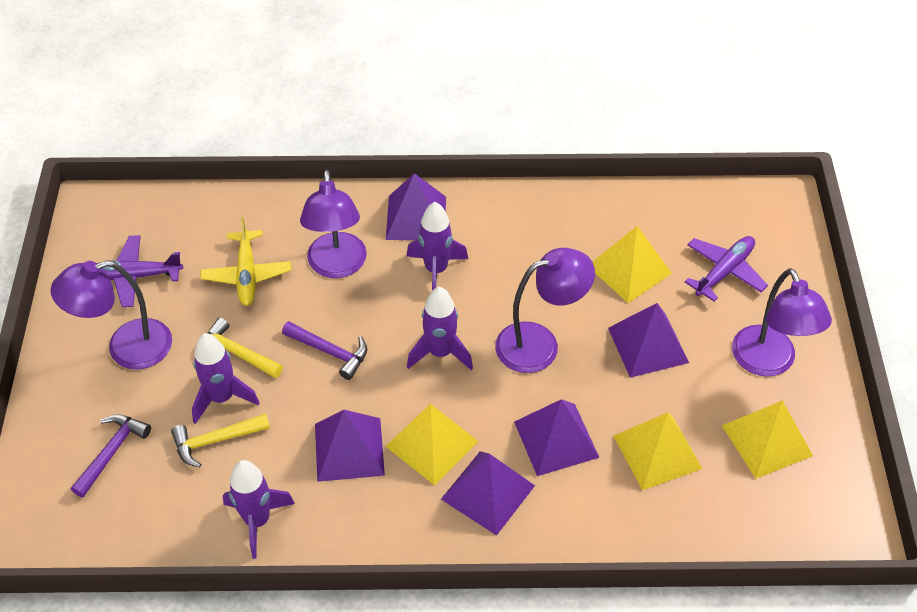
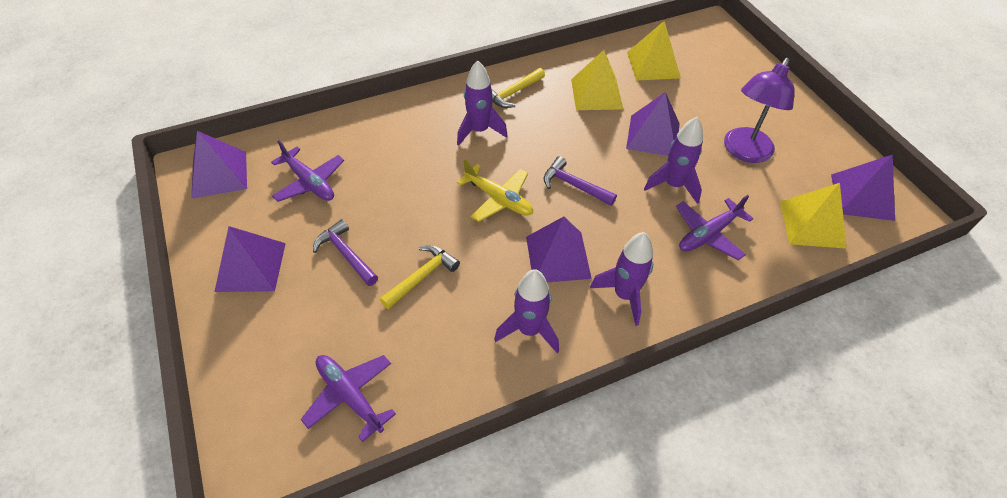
purple lamp: [50,260,172,369] [300,170,367,278] [495,248,595,373] [732,268,832,377] = 4 -> [724,58,795,163] = 1
purple plane: [97,235,183,307] [685,236,768,302] = 2 -> [271,140,344,202] [301,355,396,442] [676,195,753,260] = 3
yellow pyramid: [385,404,479,485] [593,226,672,303] [614,412,703,490] [722,400,813,479] = 4 -> [571,50,623,110] [627,21,681,81] [780,183,847,249] = 3

